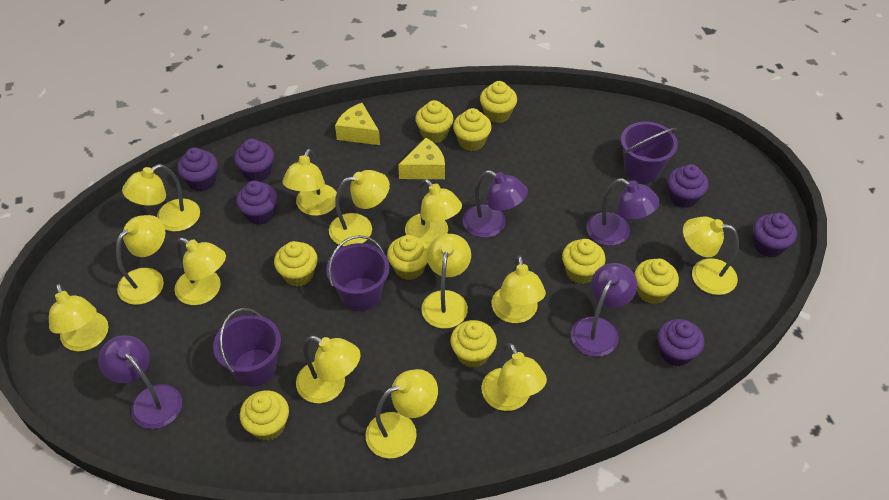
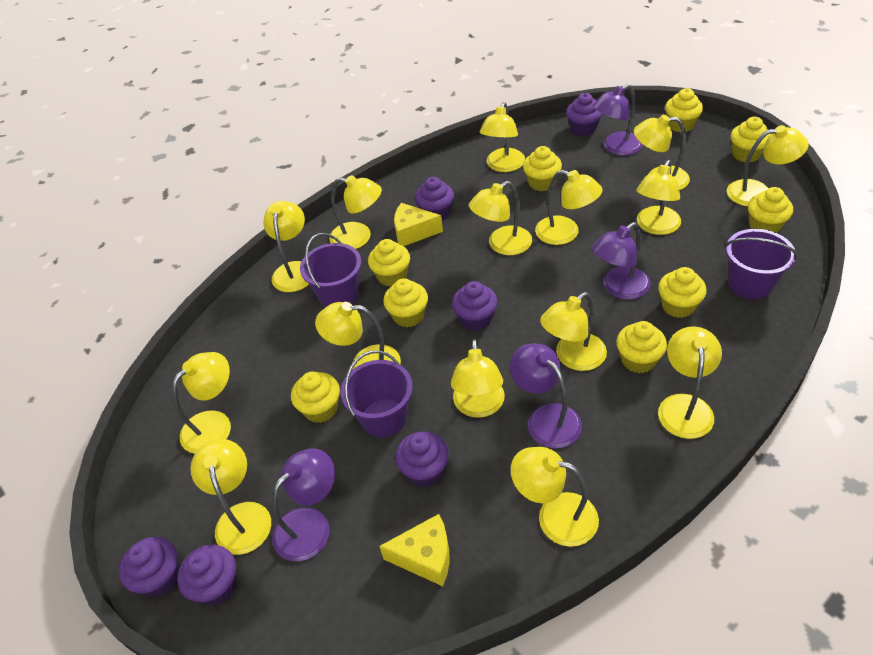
yellow lamp: [49,284,109,351] [116,215,165,305] [122,164,200,232] [175,237,226,305] [282,149,337,216] [296,336,361,403] [329,170,390,246] [366,369,438,459] [405,179,462,246] [421,234,471,329] [481,343,547,411] [492,255,546,323] [683,217,739,295] = 13 -> [172,352,231,454] [191,439,271,555] [263,201,309,292] [315,302,401,369] [329,175,382,249] [451,339,505,418] [469,181,532,255] [480,102,525,172] [511,447,599,547] [535,170,603,245] [540,292,607,371] [634,115,690,190] [636,160,681,235] [658,326,722,439] [727,125,809,206] = 15

